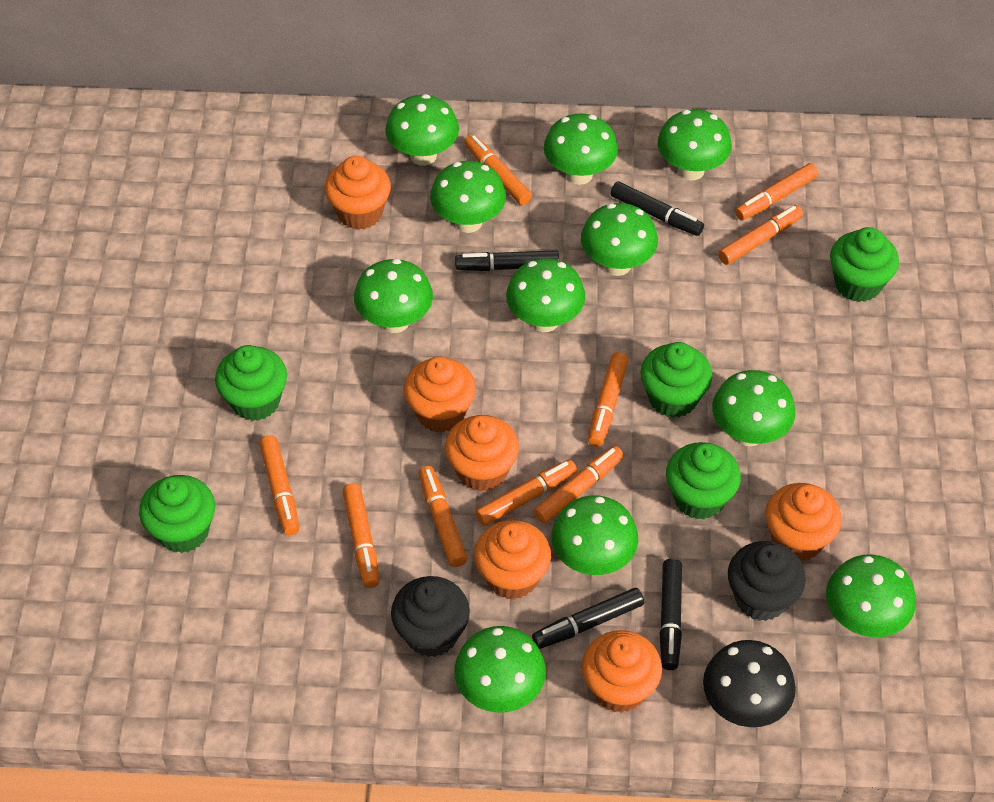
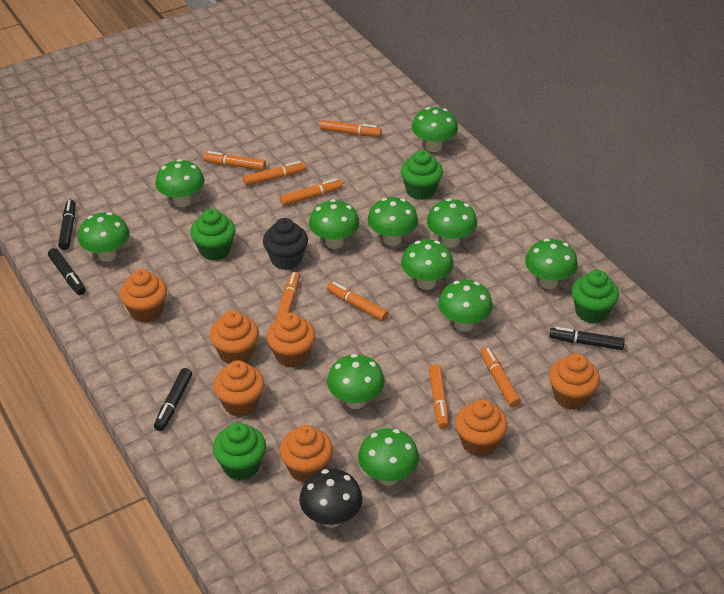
black cupcake: [391,576,470,657] [728,541,806,621] = 2 -> [263,218,308,270] = 1
green cupcake: [139,475,215,553] [215,345,287,421] [640,342,713,418] [666,442,741,520] [830,227,899,302] = 5 -> [190,209,235,260] [213,422,266,481] [401,150,443,200] [571,270,619,324] = 4
orange cupcake: [324,156,391,230] [404,356,476,432] [445,415,519,491] [474,520,551,600] [582,630,662,713] [765,483,842,561] = 6 -> [119,269,167,323] [210,310,259,364] [213,360,264,417] [267,313,316,368] [280,425,333,483] [455,399,508,457] [549,353,600,410] = 7
orange marker: [259,435,299,535] [342,483,380,588] [419,466,467,567] [464,134,532,205] [475,459,577,526] [533,446,624,524] [588,352,629,447] [718,205,803,265] [735,163,818,220] = 9 -> [203,151,266,171] [243,161,306,186] [275,272,300,322] [280,179,343,206] [320,120,382,137] [327,282,389,321] [429,364,449,429] [481,347,521,407] = 8

